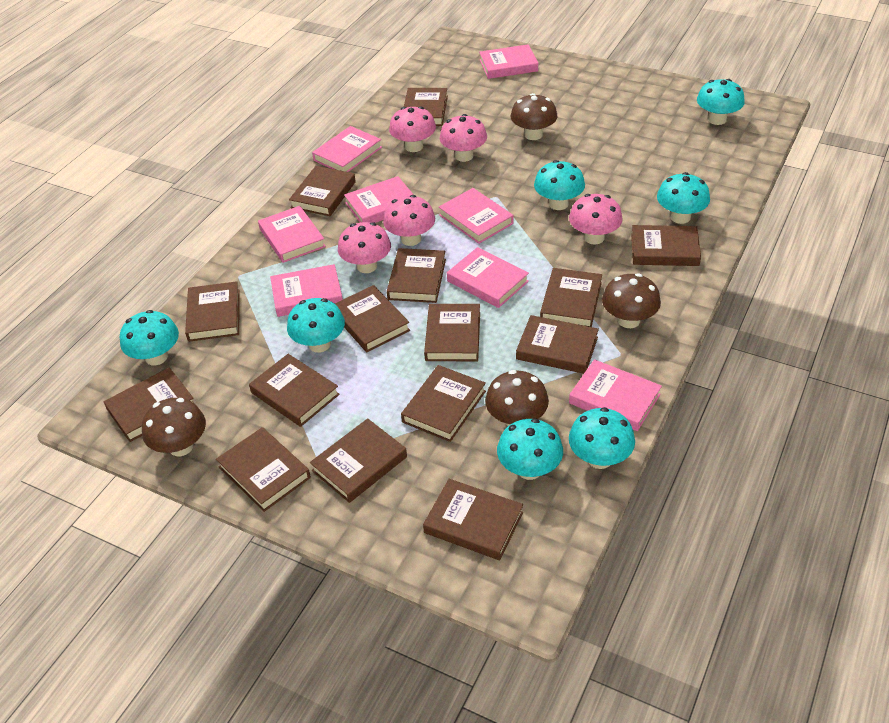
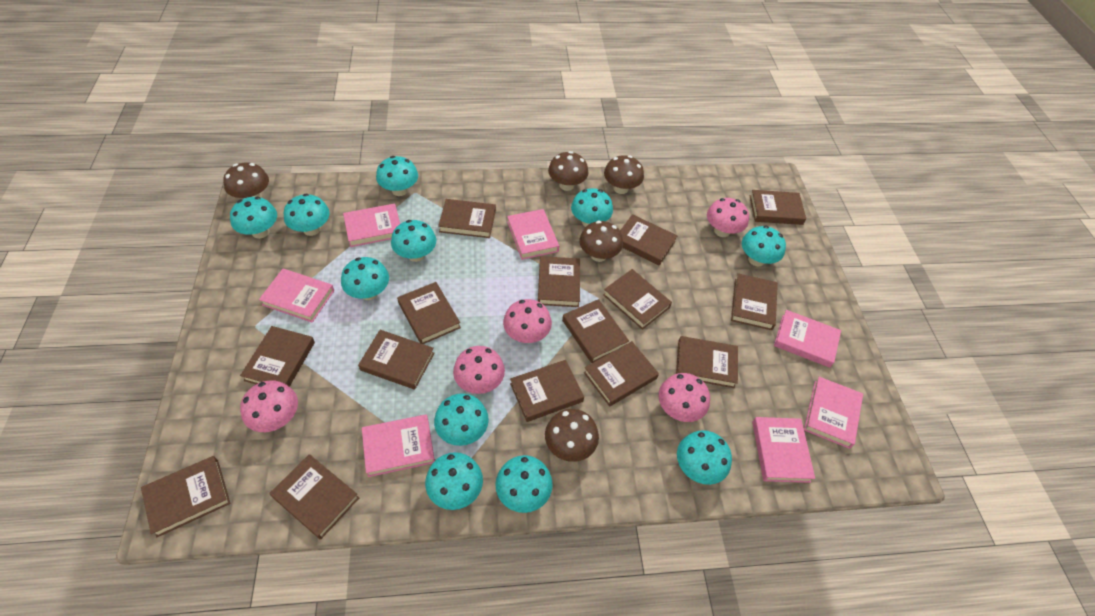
brown mushroom: [142,398,206,456] [485,370,549,426] [511,93,557,140] [602,273,661,328] = 4 -> [223,162,269,198] [545,409,599,462] [548,151,589,191] [579,221,623,262] [604,155,644,194] = 5
pink book: [258,206,326,263] [270,264,343,317] [312,126,382,172] [344,176,414,223] [439,188,514,244] [447,247,529,308] [479,44,538,79] [569,359,662,431] = 8 -> [259,269,334,322] [343,204,400,247] [362,414,435,477] [507,209,559,260] [752,417,815,483] [774,310,841,368] [804,377,863,449] = 7
turquoise mushroom: [120,310,179,366] [287,298,345,353] [497,418,563,480] [534,160,585,210] [569,407,635,469] [657,172,710,224] [697,79,745,125] = 7 -> [230,197,277,239] [284,194,330,236] [341,257,389,300] [376,156,418,196] [391,220,436,262] [425,452,483,510] [434,393,489,446] [495,455,553,513] [571,188,613,227] [677,430,732,485] [742,226,786,267] = 11

